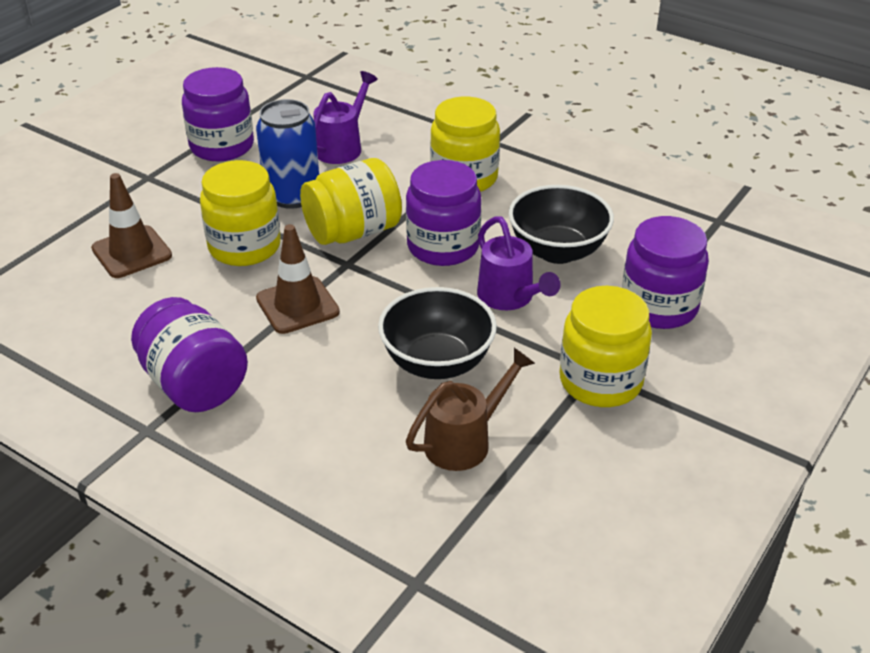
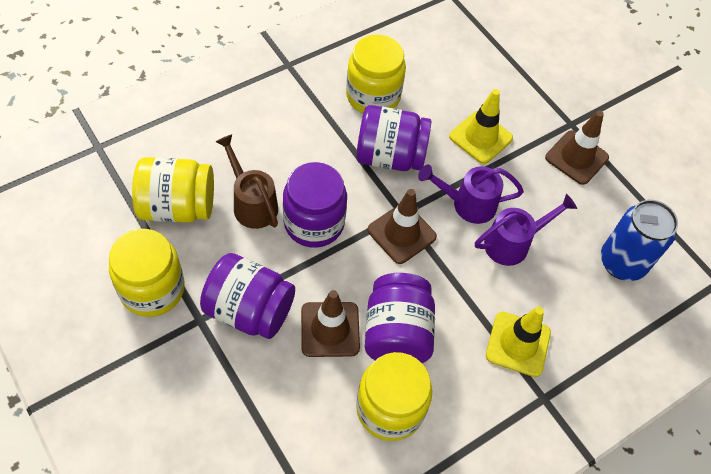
black bowl: [378,287,497,379] [509,185,614,264] = 2 -> none = 0
brown traffic cone: [91,173,172,278] [256,224,340,334] = 2 -> [301,290,360,357] [368,189,437,264] [545,110,609,185] = 3
yellow traffic cone: none = 0 -> [449,89,513,164] [486,306,551,377] = 2

